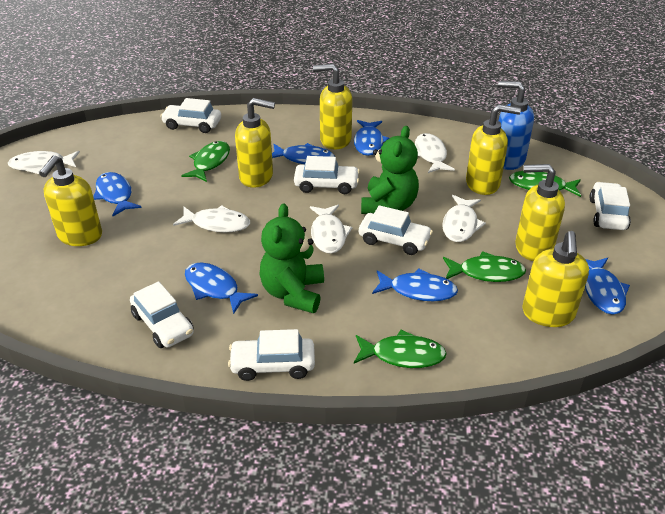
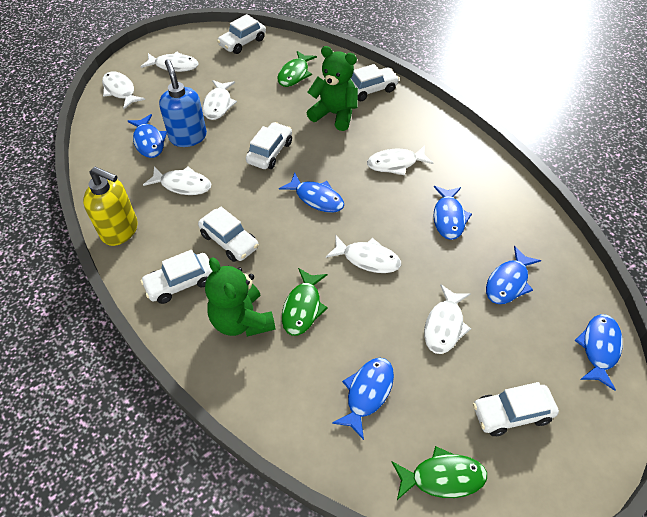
green fish: [181,141,230,182] [354,330,447,368] [443,251,526,282] [509,171,581,197] = 4 -> [277,51,317,87] [282,268,328,336] [392,446,487,500] = 3
white fish: [8,151,80,174] [173,205,250,232] [310,205,352,253] [415,133,455,173] [442,195,486,242] = 5 -> [102,72,145,109] [141,52,198,72] [143,166,211,195] [202,80,237,120] [326,236,401,273] [367,145,434,175] [424,284,471,354] = 7
yellow soap dispenser: [39,155,102,246] [235,98,275,188] [313,64,352,149] [466,104,521,195] [515,164,565,261] [522,231,589,327] = 6 -> [83,167,138,246] = 1

